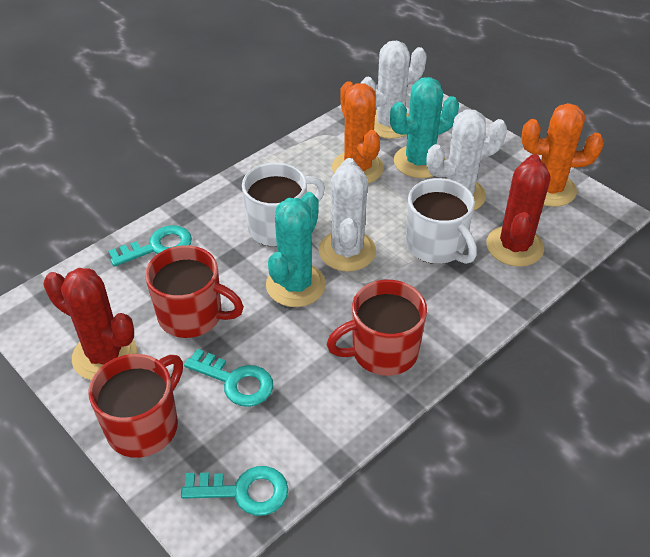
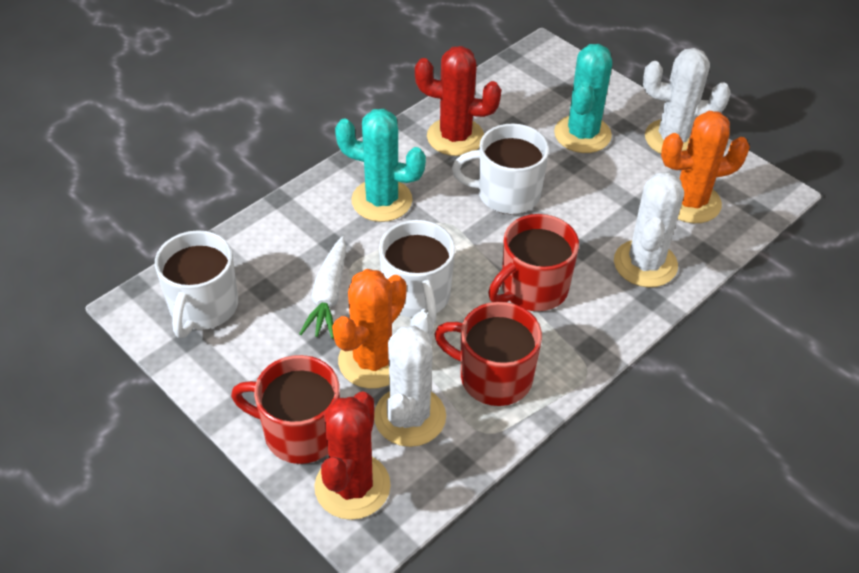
turquoise key: [108,225,192,267] [181,466,288,516] [184,349,273,407] = 3 -> none = 0
white carrot: none = 0 -> [299,236,346,339] = 1
white mug: [242,163,325,247] [406,178,477,264] = 2 -> [155,230,238,338] [379,220,455,325] [452,123,549,214] = 3

